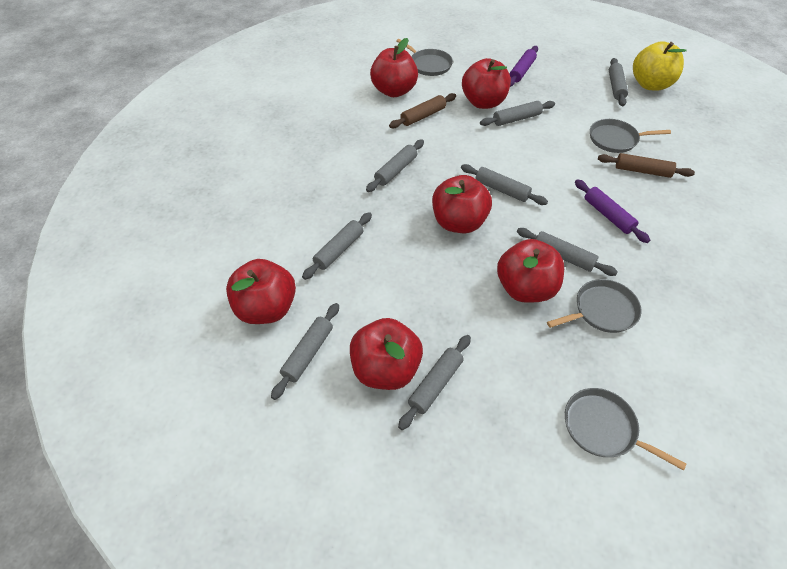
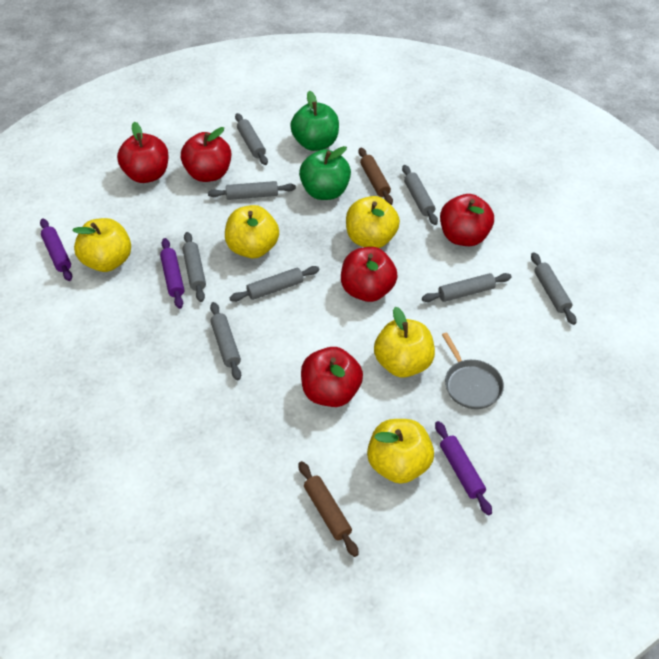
green apple: none = 0 -> [290,91,339,151] [299,146,351,200] = 2
grey pan: [396,39,453,76] [547,279,642,333] [565,388,686,471] [590,119,671,153] = 4 -> [442,332,504,409] = 1
purple rolling pin: [509,46,538,87] [575,179,650,243] = 2 -> [40,219,72,281] [160,238,184,309] [435,421,492,515] = 3
red apple: [226,259,296,324] [350,318,423,390] [370,38,418,97] [432,175,492,233] [462,58,511,109] [497,239,564,303] = 6 -> [117,122,169,183] [181,127,231,182] [301,347,363,407] [341,247,398,302] [440,194,494,246] = 5
yellow apple: [633,41,687,91] = 1 -> [72,218,131,272] [225,205,279,258] [346,196,400,248] [367,419,434,484] [374,307,435,377] = 5

